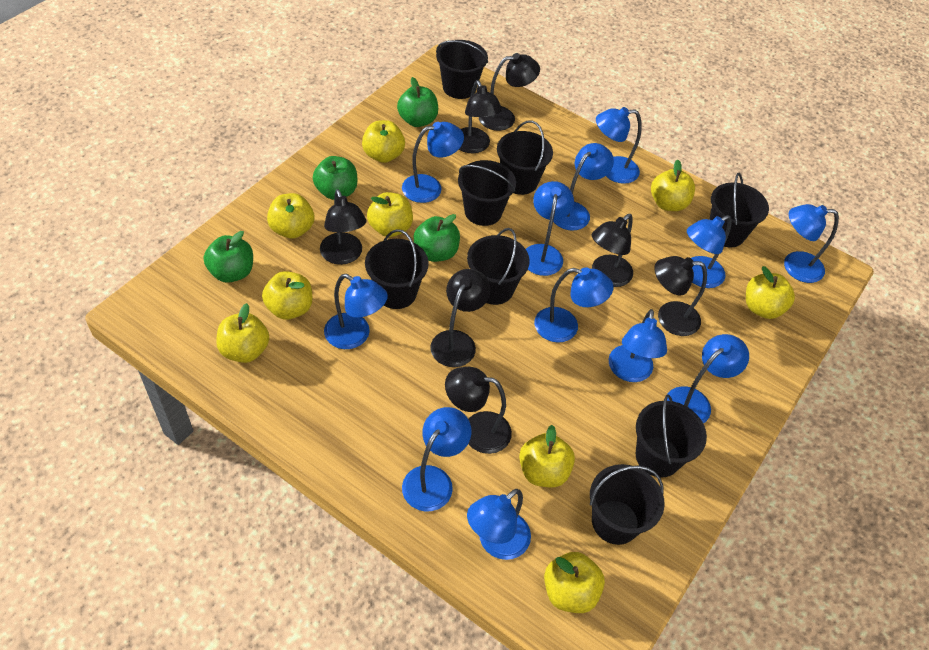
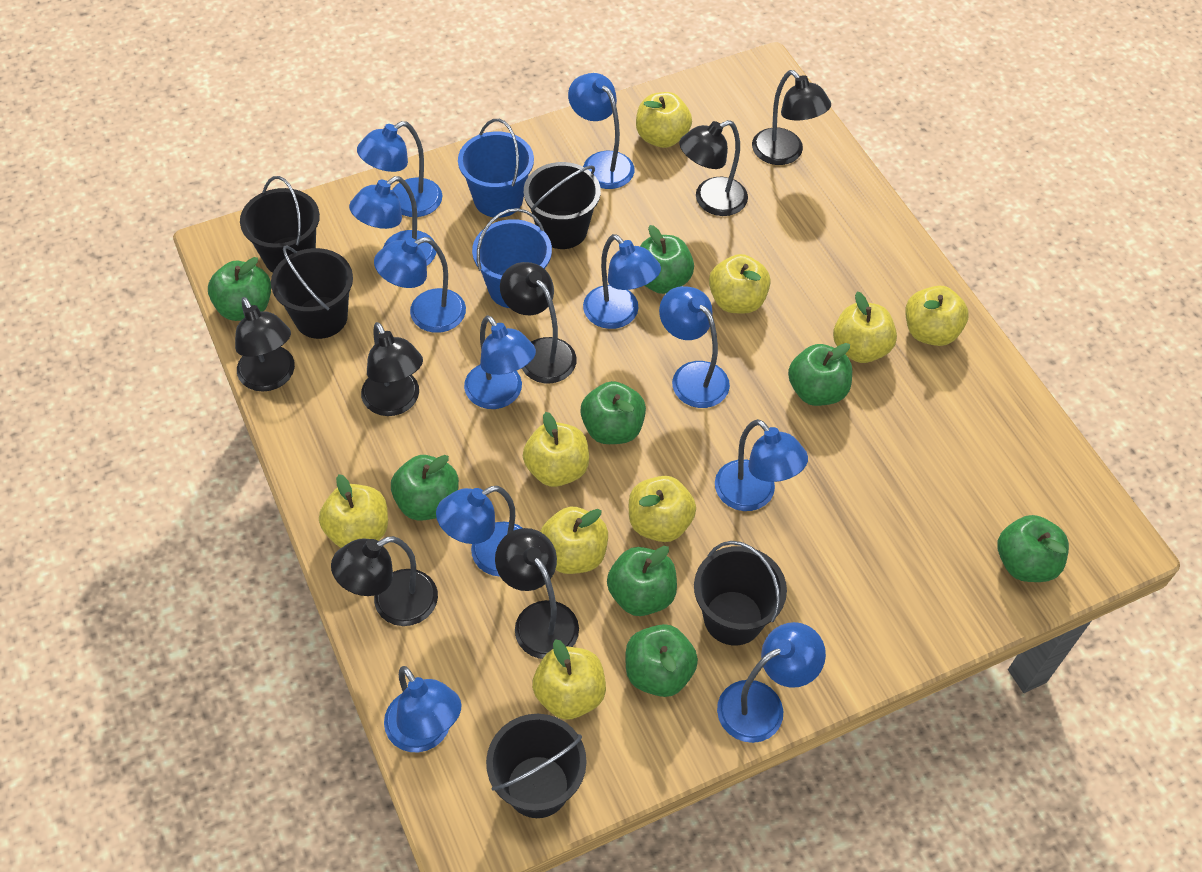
black bucket: [365,229,429,309] [436,40,488,99] [458,160,516,226] [467,228,530,305] [497,120,553,195] [590,464,665,545] [636,395,707,478] [709,173,769,248] = 8 -> [240,176,320,273] [271,246,353,339] [486,714,587,818] [524,162,601,249] [694,541,787,645] = 5
blue bucket: none = 0 -> [458,119,534,218] [472,208,552,308] = 2
blue lamp: [324,274,388,349] [402,122,464,203] [402,407,471,512] [467,489,531,560] [526,181,574,276] [534,267,614,343] [553,143,614,231] [596,107,642,184] [609,309,667,382] [667,334,749,423] [687,215,732,288] [784,204,839,283] = 12 -> [349,176,437,266] [357,121,442,217] [374,237,466,333] [384,666,461,752] [436,486,522,577] [464,315,536,409] [568,73,634,189] [583,234,661,329] [659,286,730,408] [715,419,808,511] [717,622,826,743] = 11
green apple: [204,231,253,283] [313,156,357,200] [397,77,438,127] [414,214,460,262] = 4 -> [208,257,271,321] [391,455,459,521] [580,381,646,444] [607,546,677,616] [626,624,698,697] [640,225,694,294] [788,343,852,406] [998,515,1069,582] = 8

